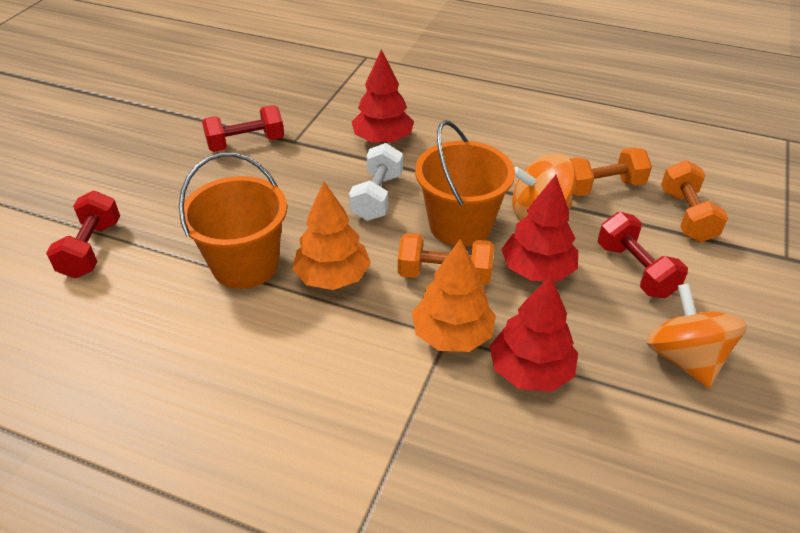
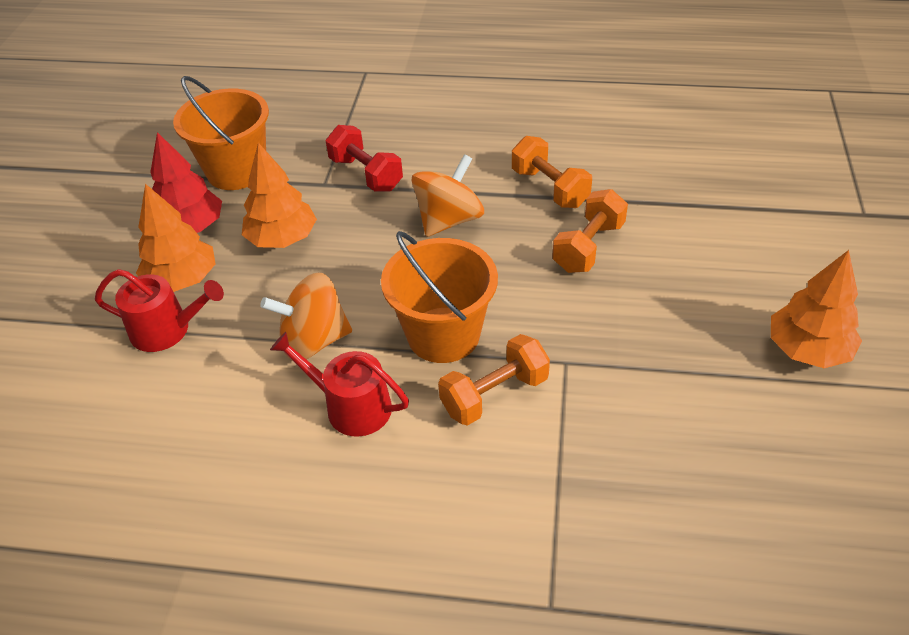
orange tree: [292,182,371,290] [412,239,496,352] = 2 -> [136,184,215,292] [242,143,317,248] [771,250,862,368] = 3
red dumbbell: [46,191,120,279] [202,105,284,152] [598,212,688,298] = 3 -> [326,125,403,192] = 1
red tree: [352,49,414,144] [490,275,578,392] [501,175,578,281] = 3 -> [150,132,222,233] = 1
red watering can: none = 0 -> [95,269,224,352] [270,332,409,437] = 2
white dumbbell: [349,143,403,221] = 1 -> none = 0

